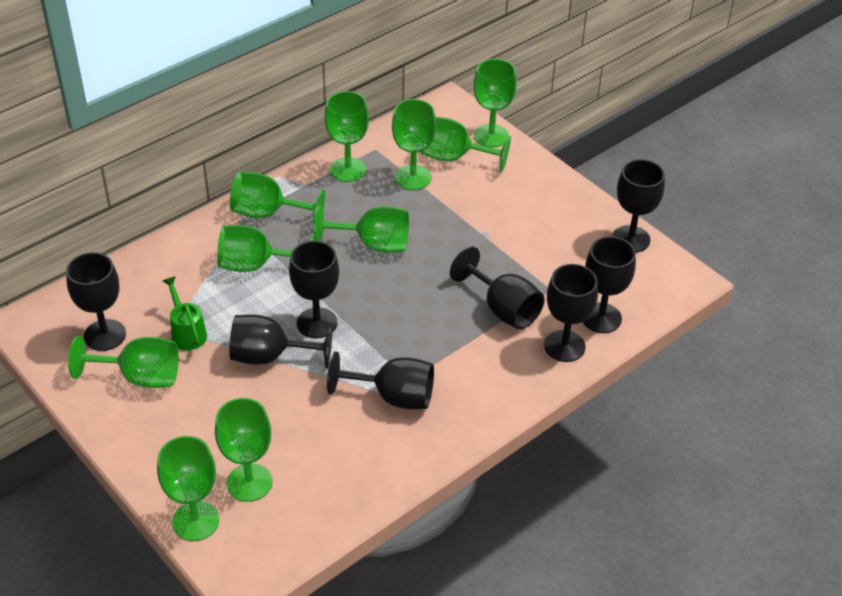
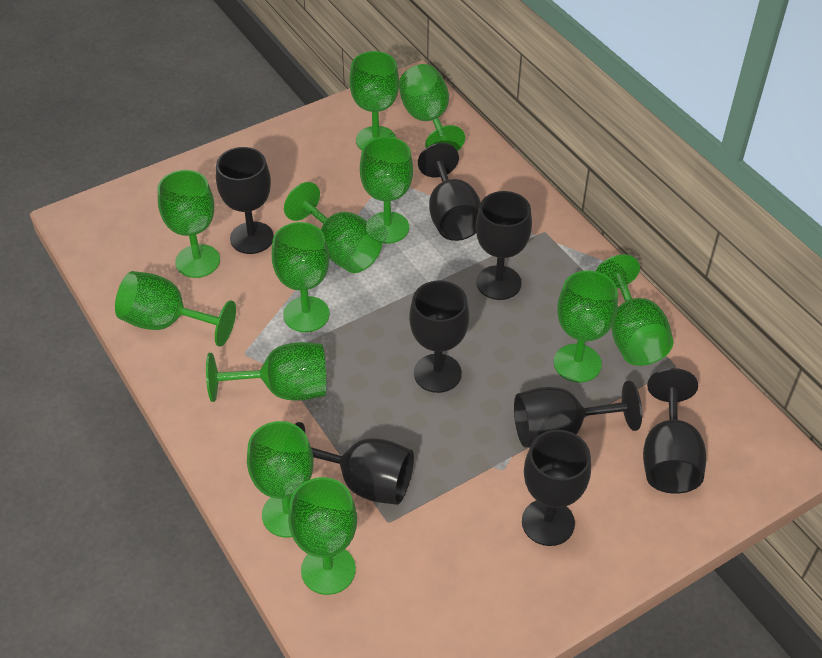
green goblet: [68,336,179,388] [157,436,219,541] [215,398,272,502] [217,225,314,272] [230,172,325,224] [314,205,409,253] [325,91,369,182] [392,99,436,190] [421,117,511,172] [474,59,517,148] = 10 -> [115,271,236,347] [158,170,220,278] [206,342,326,402] [247,421,314,537] [272,222,329,332] [284,182,382,273] [288,477,357,595] [349,51,399,150] [360,137,413,243] [399,64,465,151] [554,271,618,382] [596,254,673,366] = 12
green watering can: [163,276,207,350] = 1 -> none = 0

